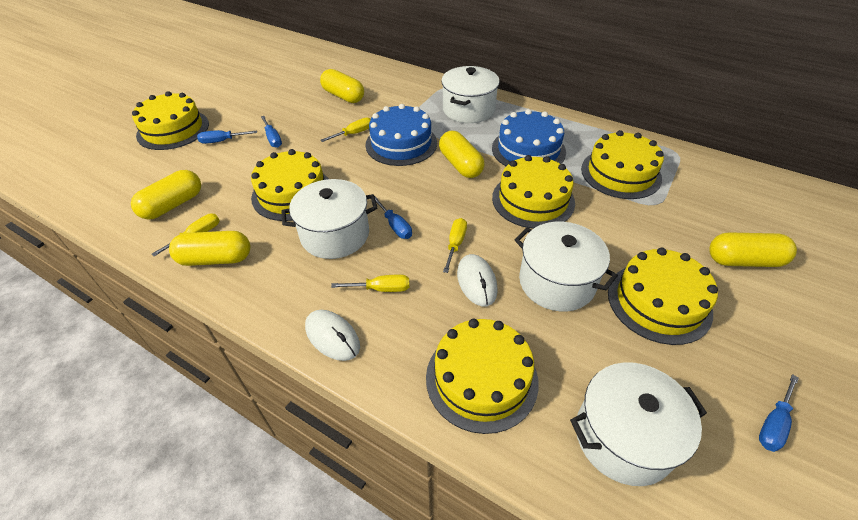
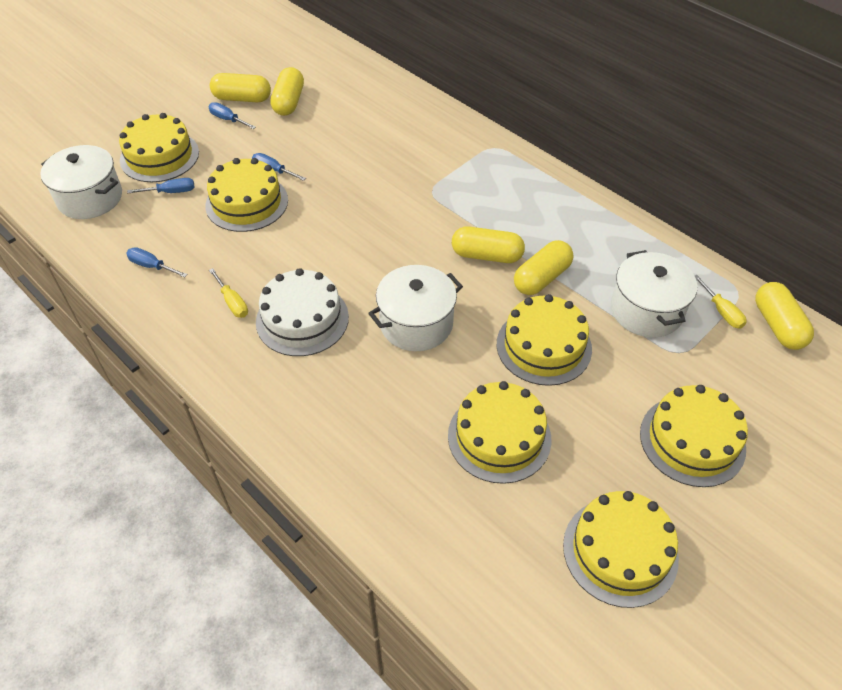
blue cake: [365,104,437,166] [492,109,566,166] = 2 -> none = 0
white cake: none = 0 -> [256,268,349,356] = 1
white mouse: [305,310,360,361] [457,254,498,306] = 2 -> none = 0
white pot: [281,179,378,259] [441,66,499,123] [514,222,618,311] [570,362,707,486] = 4 -> [40,145,122,219] [368,265,463,351] [611,250,697,338] = 3
yellow screwdriver: [152,214,220,256] [321,118,371,142] [331,274,409,292] [443,218,467,273] = 4 -> [209,268,248,318] [695,275,747,328] = 2

